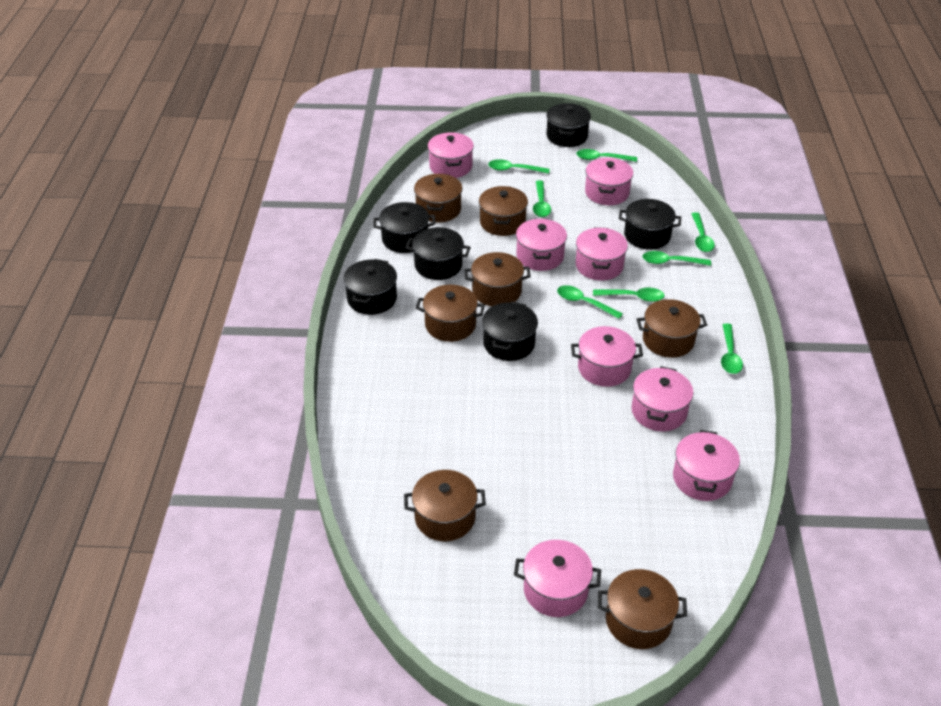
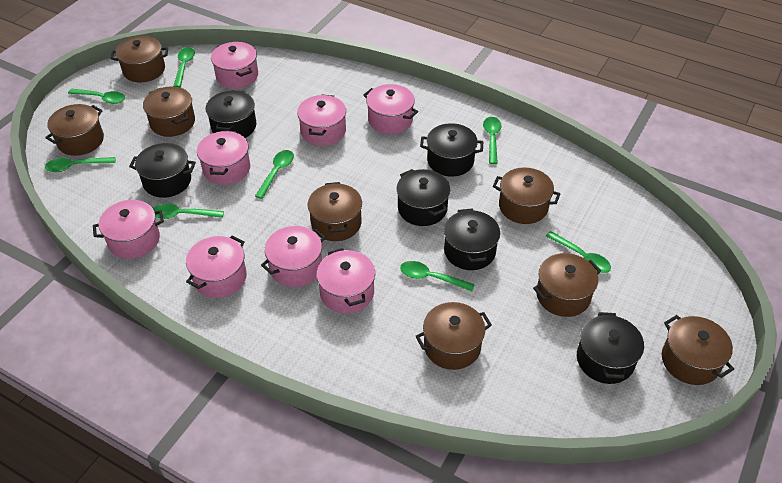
brown pot: [404,470,486,541] [414,174,462,223] [416,285,485,342] [464,252,531,306] [479,186,528,236] [598,569,687,649] [636,299,707,358] = 7 -> [45,104,104,156] [110,36,168,82] [143,86,195,137] [308,182,362,241] [416,302,492,370] [493,167,560,224] [533,253,601,317] [662,315,734,385] = 8

